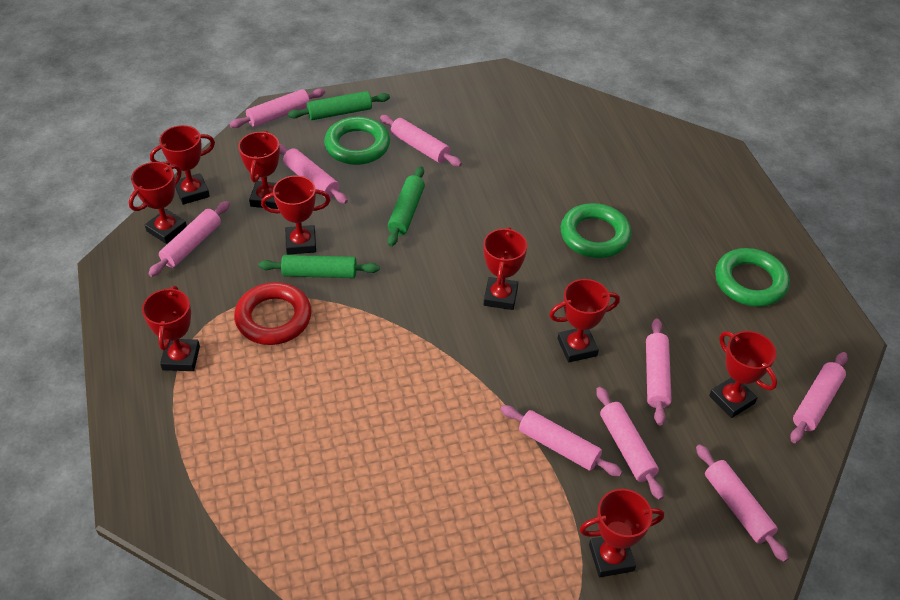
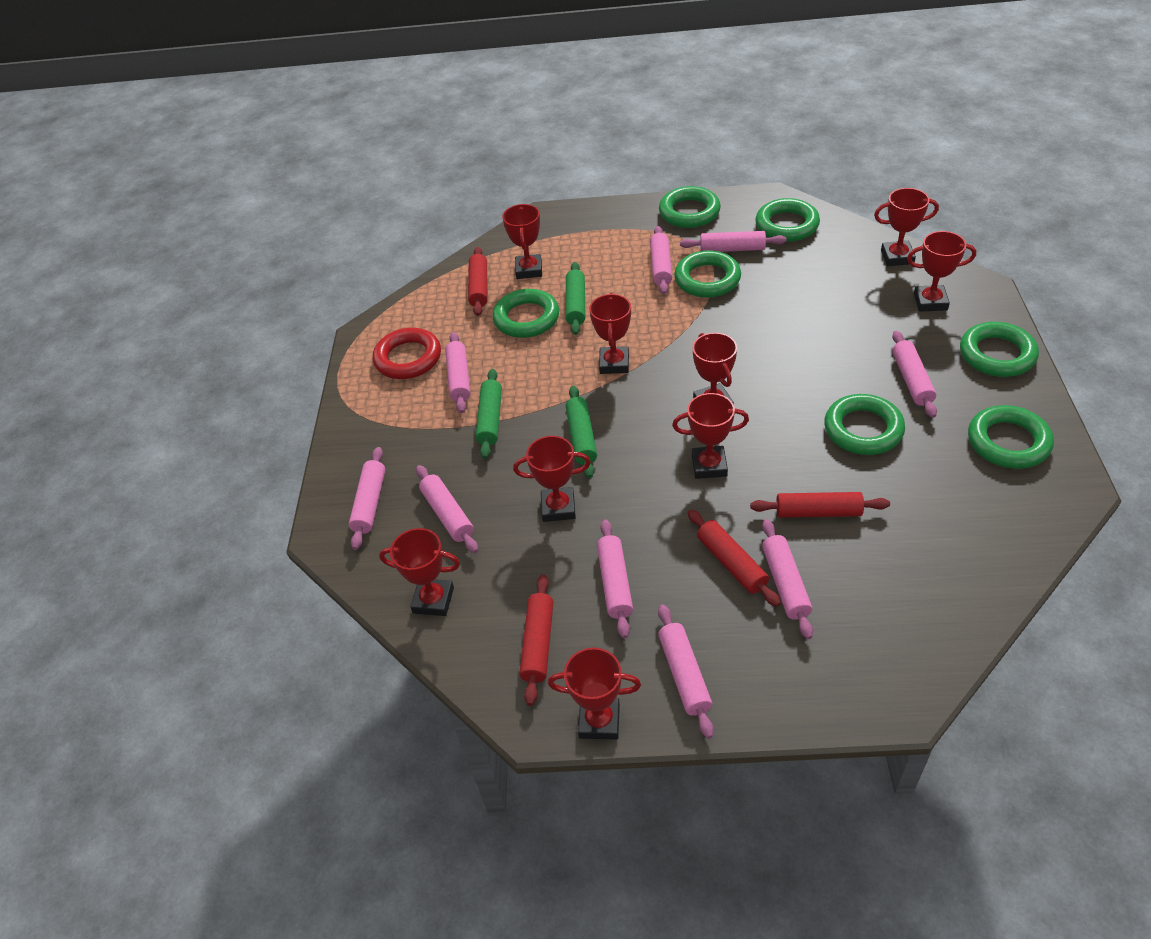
green ring: [324,117,390,165] [561,203,631,258] [715,248,790,307] = 3 -> [492,289,559,338] [659,186,721,228] [674,250,741,298] [755,198,820,242] [824,394,905,455] [960,322,1039,377] [968,405,1054,469] = 7
red rolling pin: none = 0 -> [468,247,487,316] [520,574,554,706] [688,510,781,607] [750,492,890,518] = 4

